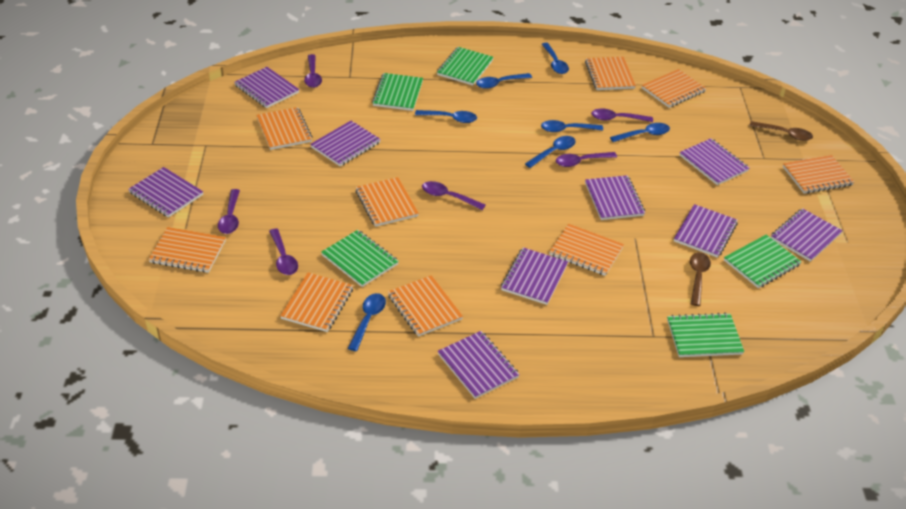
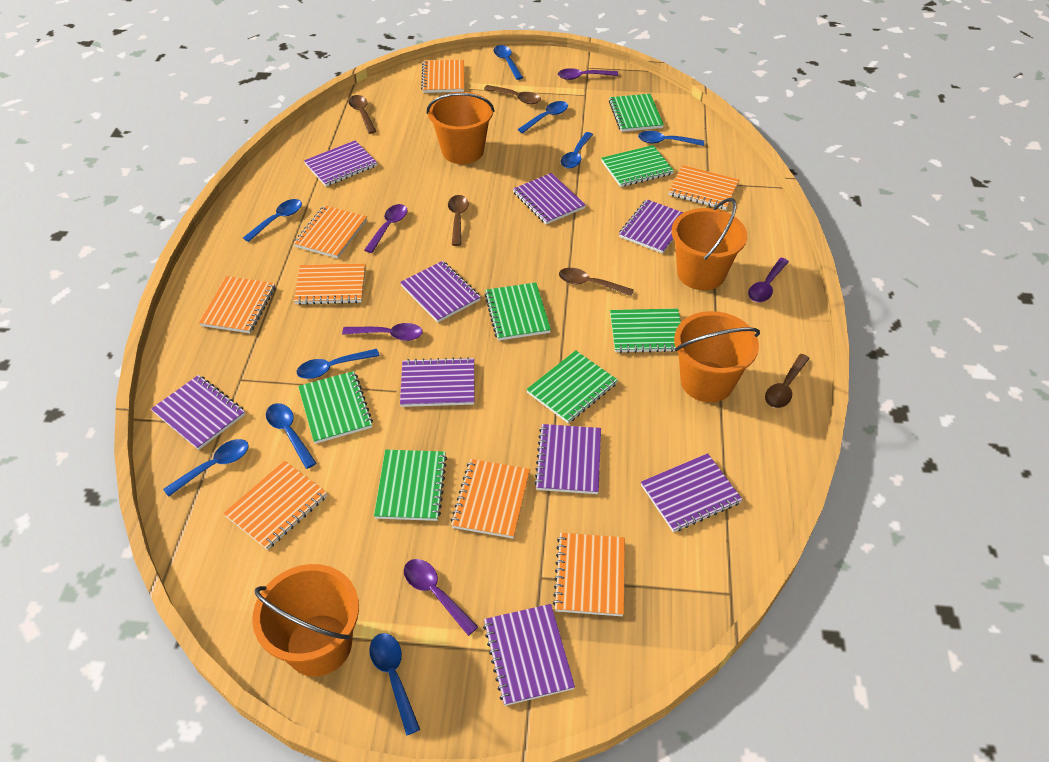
blue spoon: [348,293,386,351] [415,110,477,123] [476,73,532,89] [525,136,576,168] [541,120,603,132] [542,43,569,74] [610,123,670,142] = 7 -> [163,439,249,497] [243,199,302,242] [266,403,317,469] [297,349,380,379] [369,633,420,735] [494,45,523,80] [517,101,568,133] [561,132,593,169] [638,131,704,146] = 9
brown spoon: [690,252,711,306] [749,121,813,141] = 2 -> [348,95,377,134] [448,195,469,246] [484,85,541,104] [559,268,634,296] [765,354,810,408] = 5
green notebook: [321,230,399,287] [372,73,423,111] [437,47,494,85] [667,313,744,357] [724,235,802,288] = 5 -> [298,371,373,444] [374,450,447,521] [485,283,551,341] [526,350,618,423] [601,145,674,187] [609,94,664,132] [610,309,681,353] = 7
orange bucket: none = 0 -> [252,564,359,677] [427,92,495,164] [671,198,747,290] [674,311,760,402] = 4
orange notebook: [148,227,226,273] [256,107,312,150] [280,273,353,332] [355,177,419,227] [388,275,463,337] [549,224,624,276] [585,57,636,90] [642,69,707,108] [783,155,854,194] = 9 -> [199,276,275,333] [223,461,327,550] [293,205,367,258] [294,263,366,305] [421,60,464,93] [451,459,530,539] [553,533,625,616] [668,165,739,210] = 8
purple spoon: [218,189,240,234] [269,228,298,275] [304,54,322,88] [422,181,486,210] [556,152,617,167] [591,109,653,122] = 6 -> [342,323,423,341] [364,204,408,253] [404,559,478,636] [558,68,618,80] [748,258,789,302] = 5

